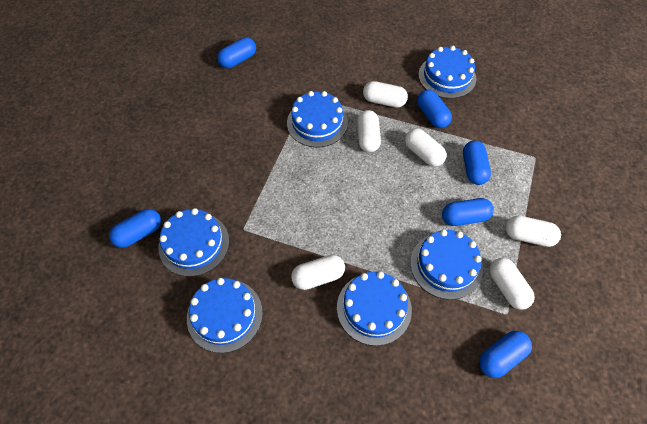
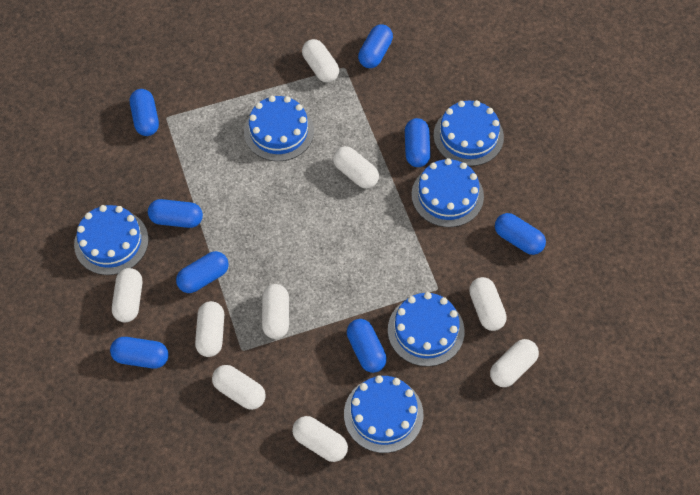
blue capsule: [109,209,161,248] [217,37,256,68] [417,90,452,128] [442,198,494,226] [463,140,491,185] [479,331,532,378] = 6 -> [110,337,169,369] [130,89,159,136] [148,199,203,228] [176,251,229,293] [347,319,387,373] [358,25,393,68] [405,118,431,167] [495,213,546,255] = 8
white capsule: [291,255,345,290] [357,110,381,152] [363,81,408,108] [405,128,447,167] [489,258,535,310] [506,216,561,247] = 6 -> [112,268,142,322] [195,301,224,357] [212,365,266,410] [262,284,289,339] [292,416,348,462] [302,39,339,83] [333,146,379,189] [469,277,507,331] [490,339,539,387] = 9

